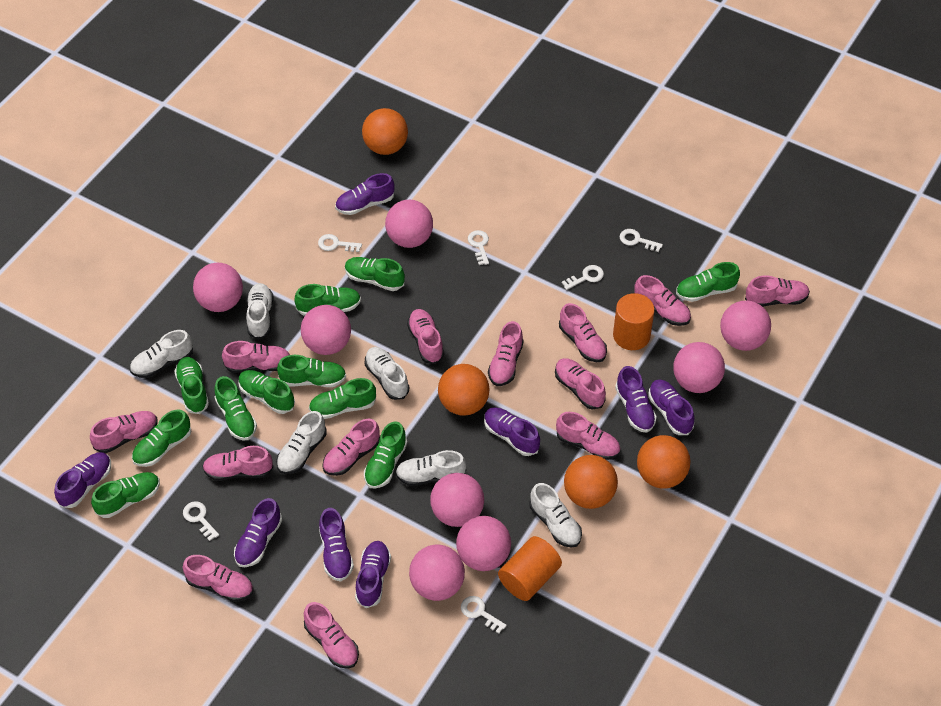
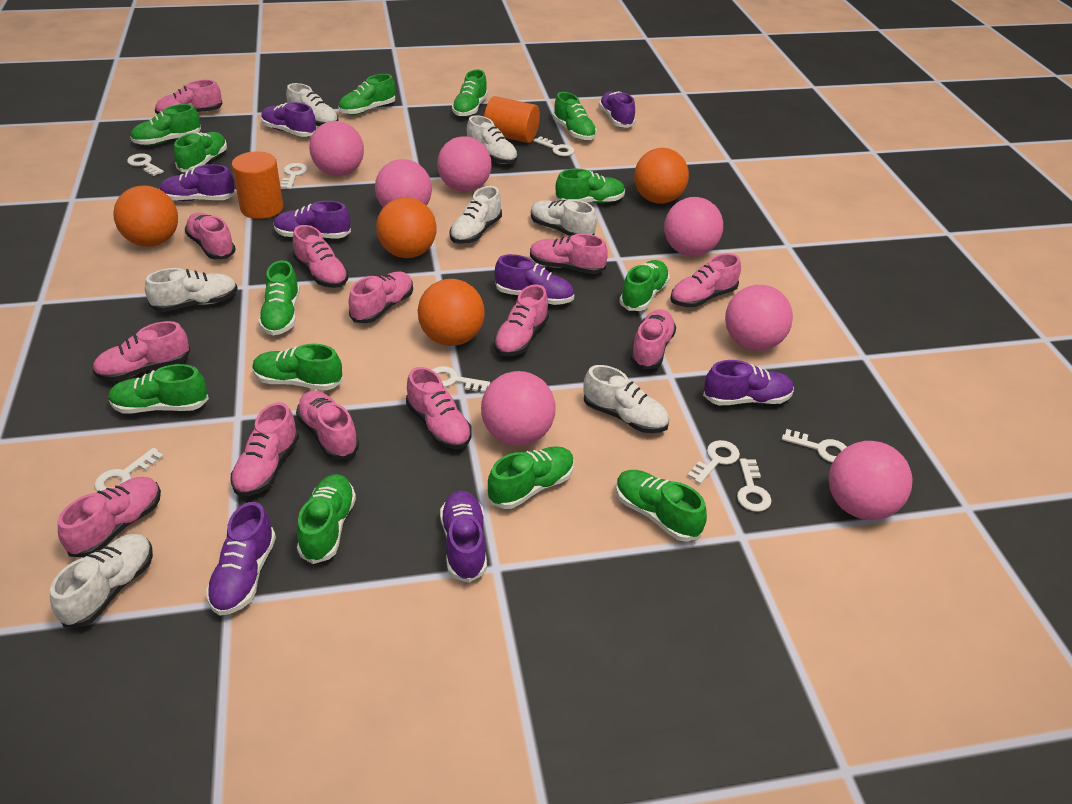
green shoe: [91,472,160,518] [132,409,191,467] [174,357,209,414] [214,376,257,440] [239,370,295,414] [277,355,346,387] [294,284,361,316] [309,378,376,419] [345,257,405,291] [364,421,407,489] [676,262,740,302] = 11 -> [108,364,209,414] [130,104,201,145] [174,132,227,172] [252,344,343,390] [258,260,300,335] [297,474,356,564] [338,74,395,115] [452,69,488,117] [487,446,574,509] [553,92,597,140] [555,169,625,203] [616,470,707,542] [619,260,670,311] = 13
pink ball: [193,263,243,312] [301,305,351,355] [385,200,433,248] [409,545,465,601] [430,473,484,527] [456,516,511,571] [673,342,725,393] [720,301,771,351] = 8 -> [309,121,364,176] [375,159,432,208] [437,136,492,192] [481,371,555,446] [664,197,723,256] [725,285,793,351] [829,441,912,520] = 7
white key: [183,501,219,541] [318,234,362,252] [461,596,507,634] [468,230,489,265] [562,265,604,290] [620,229,663,252] = 6 -> [94,448,164,491] [127,153,164,176] [280,163,307,189] [432,366,490,393] [533,136,574,156] [687,440,740,484] [737,458,772,512] [782,429,847,463] = 8
white shoe: [130,330,193,378] [246,283,273,339] [276,411,327,474] [365,347,409,400] [395,450,466,486] [529,483,582,548] = 6 -> [50,534,153,628] [145,268,238,312] [286,83,338,126] [450,186,502,244] [467,115,518,164] [531,199,597,236] [584,365,669,433] = 7

